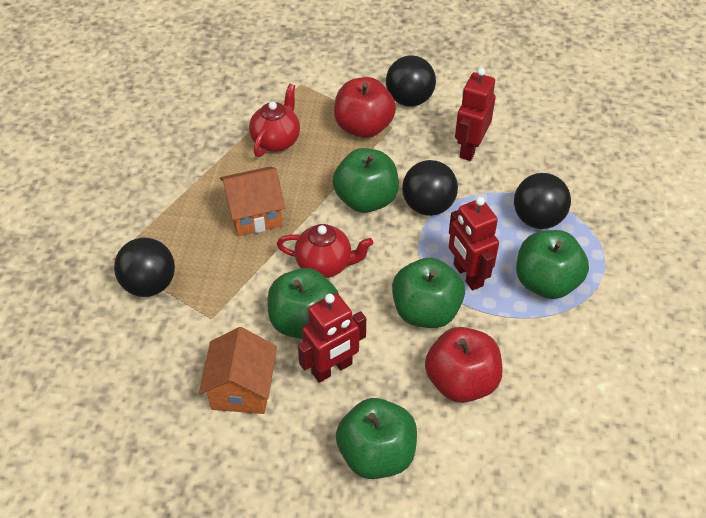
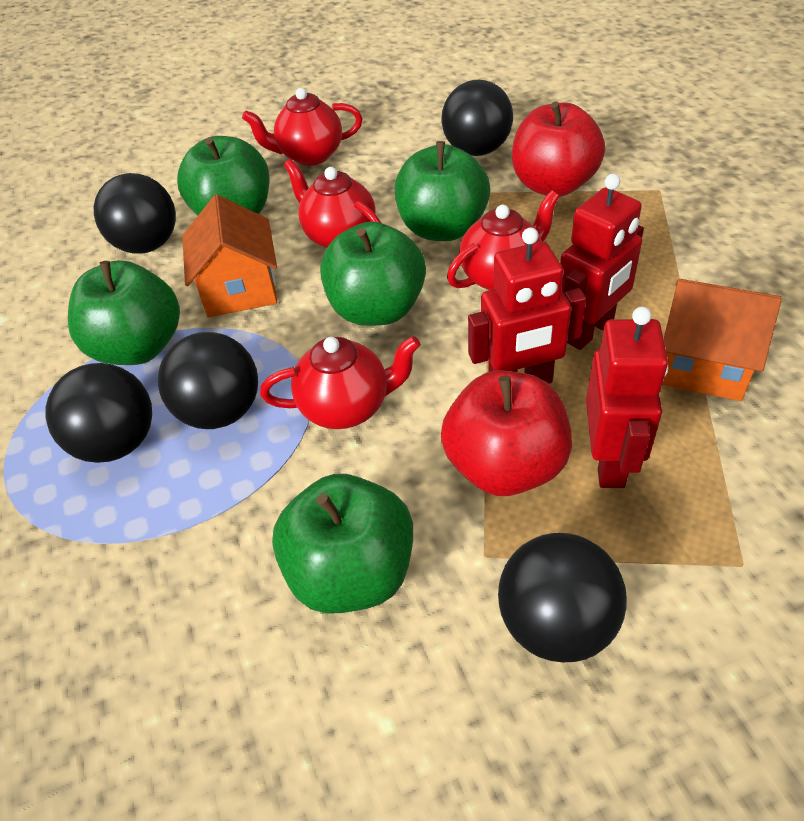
black ball: [114,238,175,297] [386,55,436,107] [402,160,458,216] [514,173,571,229] = 4 -> [45,363,152,463] [94,173,176,254] [158,332,258,429] [441,80,513,156] [498,533,627,662] = 5
red teapot: [249,84,300,157] [277,224,373,278] = 2 -> [242,88,363,166] [260,336,421,429] [284,159,381,248] [447,190,560,290] = 4

